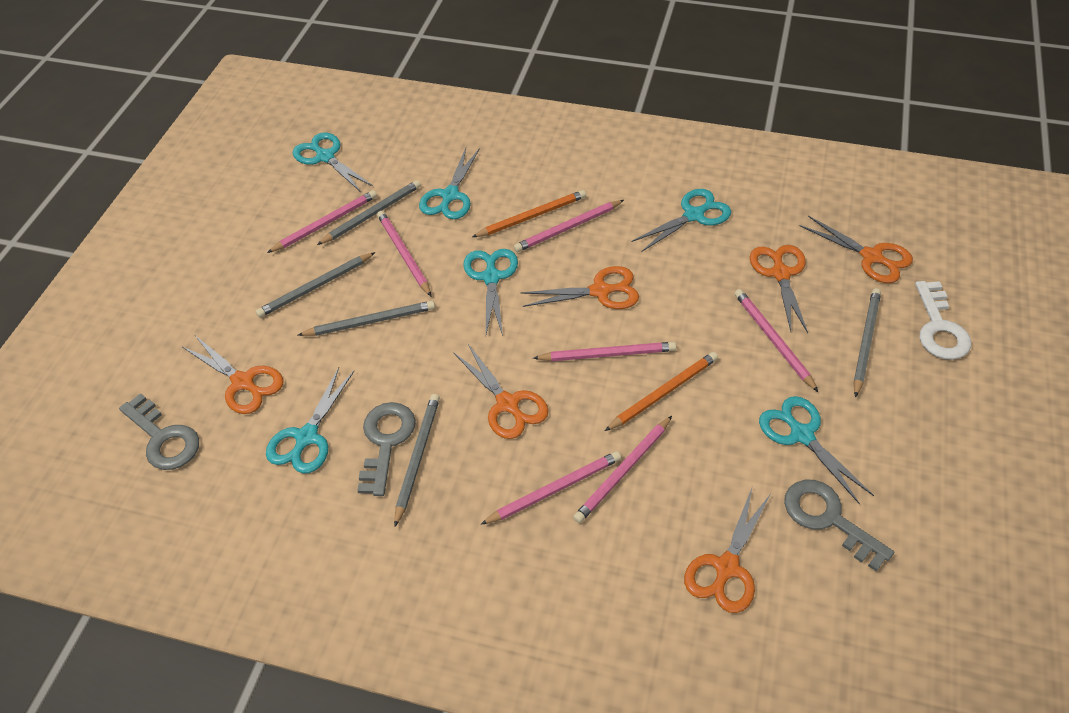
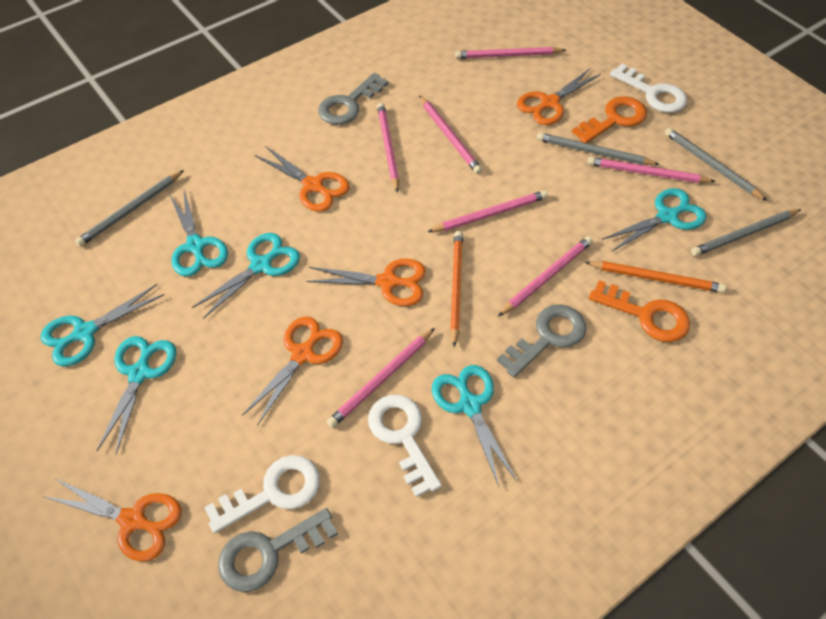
grey pencil: [256,252,375,318] [298,301,435,336] [317,180,421,245] [394,394,440,527] [853,288,881,398] = 5 -> [75,170,184,247] [537,133,660,165] [664,128,768,201] [691,209,801,256] = 4
orange key: none = 0 -> [572,97,647,143] [589,280,690,342] = 2
orange scissors: [183,336,283,414] [453,344,549,439] [521,266,639,309] [684,488,770,613] [750,245,808,333] [800,216,913,283] = 6 -> [43,478,182,561] [242,316,343,426] [255,146,350,212] [306,259,426,306] [517,69,601,125] = 5
white key: [915,281,971,360] = 1 -> [204,455,320,534] [368,395,442,497] [610,63,687,113] = 3

